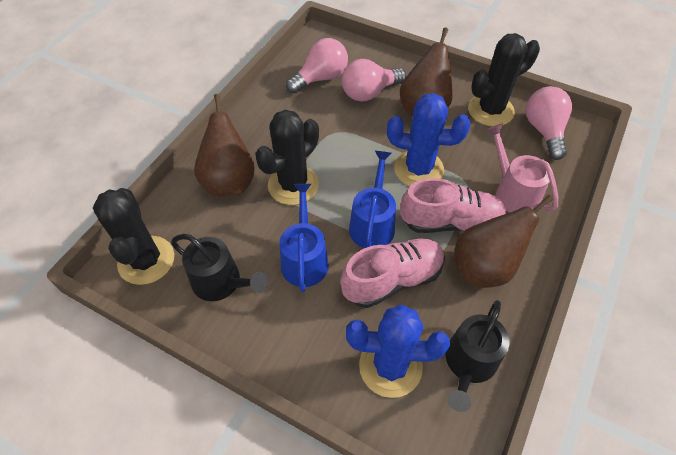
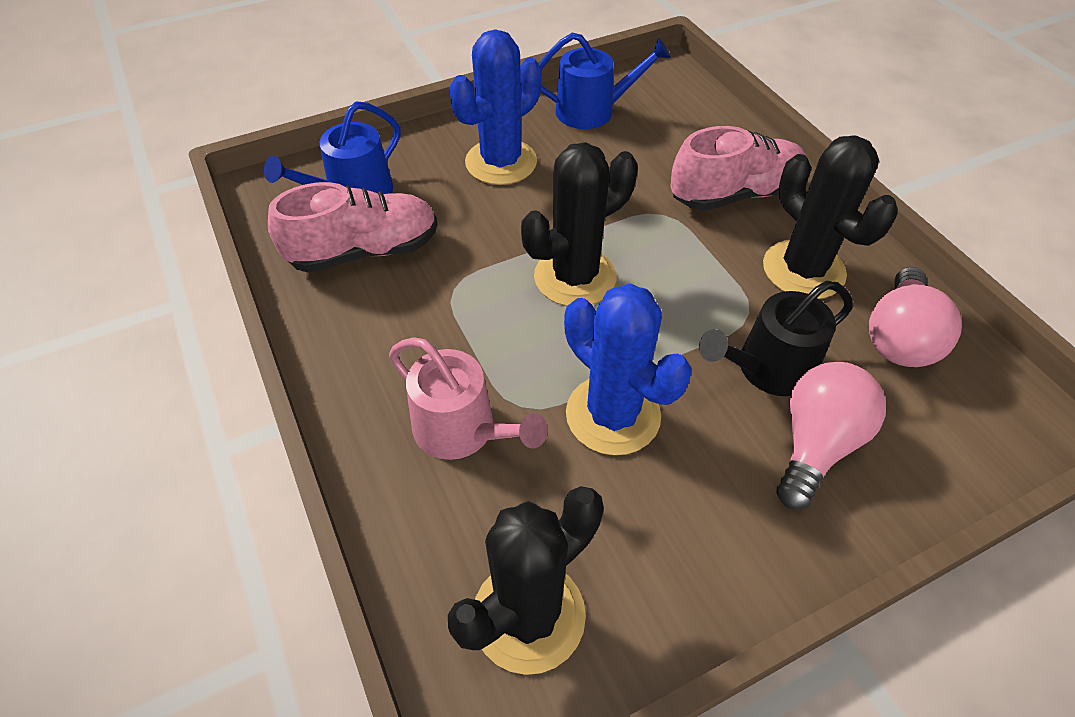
black watering can: [171,234,268,301] [445,300,510,412] = 2 -> [699,281,853,396] = 1
brown pear: [194,94,255,197] [400,28,453,116] [454,195,553,288] = 3 -> none = 0
pink light bulb: [286,38,348,94] [342,59,406,102] [526,86,572,160] = 3 -> [777,362,886,510] [869,267,962,367] = 2

